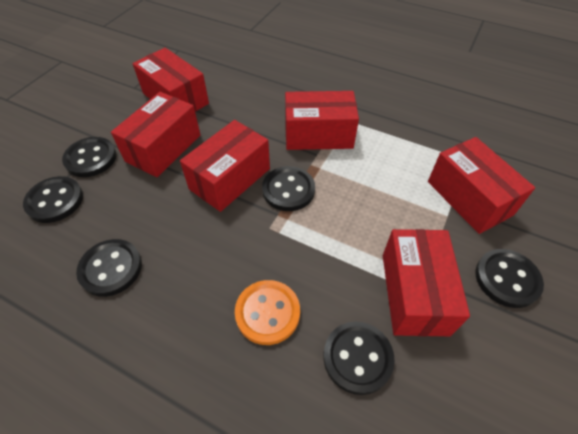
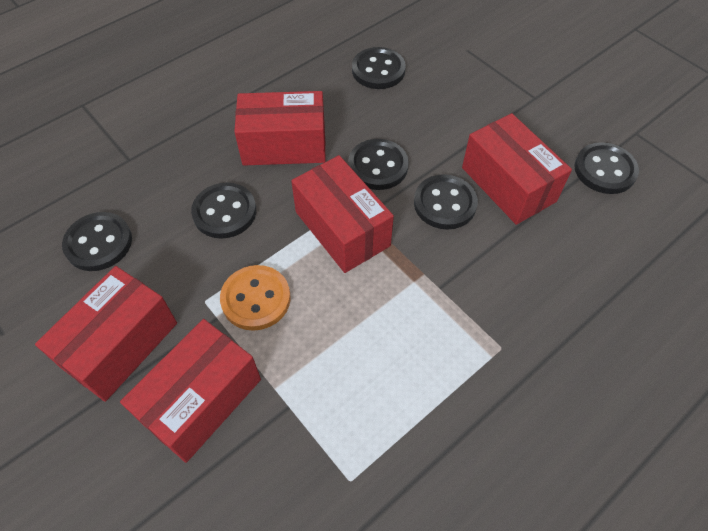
red box: [111,92,201,177] [133,48,209,112] [180,120,270,212] [285,91,359,150] [383,229,470,336] [428,137,535,234] = 6 -> [35,266,177,402] [120,319,261,463] [234,91,326,166] [291,155,394,273] [462,113,572,225] = 5

